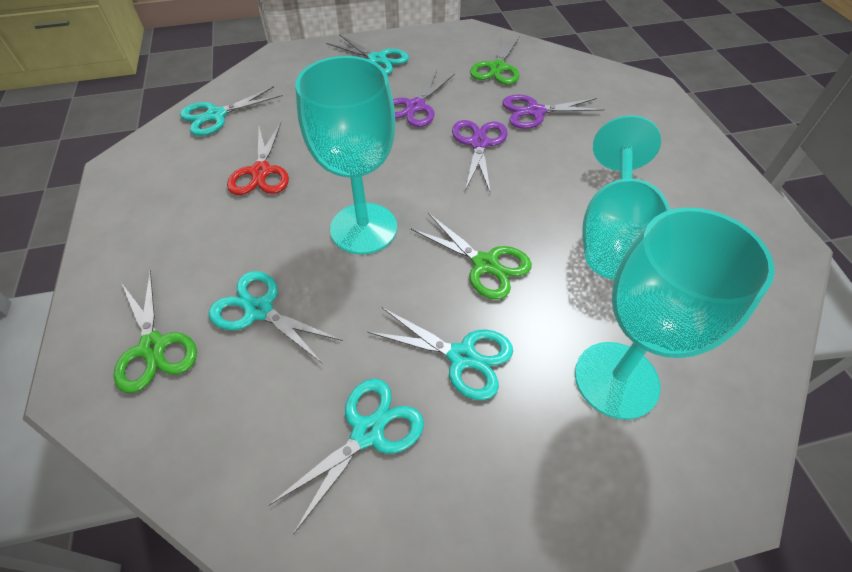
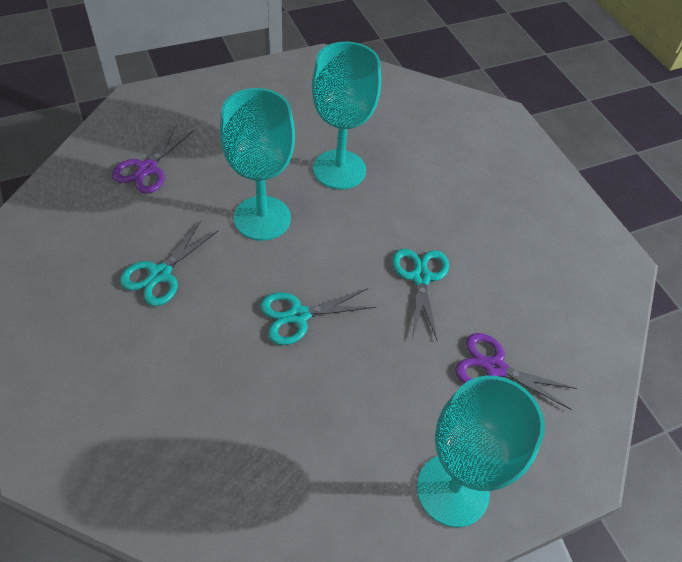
green scissors: [113,270,197,393] [411,213,532,300] [470,35,520,85] = 3 -> none = 0
purple scissors: [393,70,455,127] [452,120,508,193] [502,94,605,129] = 3 -> [112,124,194,194] [455,333,577,410] = 2
red scissors: [227,123,289,195] = 1 -> none = 0
turquoise scissors: [180,86,283,136] [209,271,343,364] [268,379,424,534] [326,34,409,75] [367,308,513,400] = 5 -> [120,221,218,306] [260,288,376,345] [392,249,449,340] = 3

